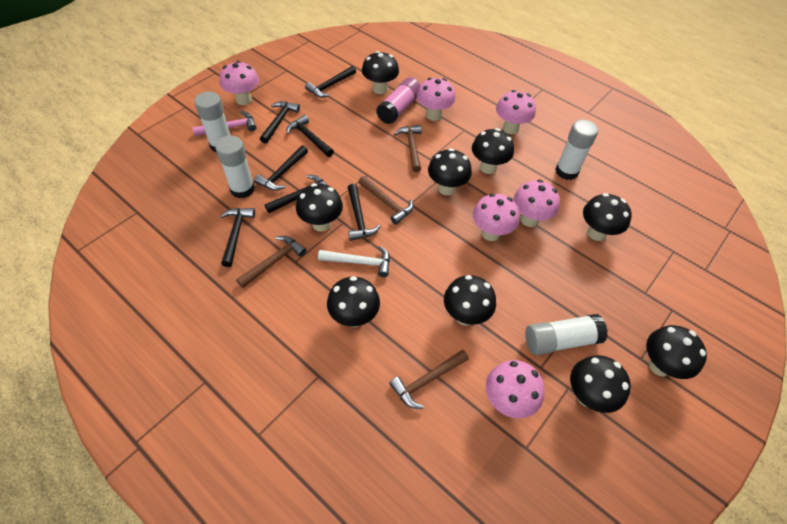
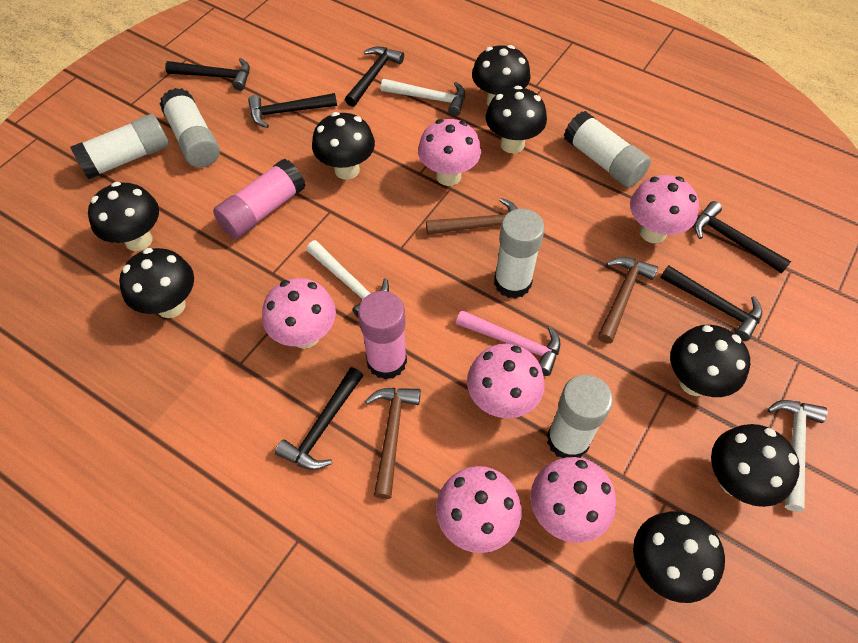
black hammer: [220,208,255,267] [254,145,308,191] [260,101,300,144] [265,175,327,213] [286,115,334,157] [305,66,356,97] [348,184,380,241] = 7 -> [165,58,250,91] [248,93,337,128] [275,367,363,470] [345,47,404,107] [660,265,762,341] [694,201,791,274] = 6
black mushroom: [296,183,343,232] [327,276,380,327] [362,51,399,94] [428,148,472,195] [444,275,496,326] [472,128,514,174] [570,355,631,413] [583,193,632,241] [646,325,707,379] = 9 -> [88,182,159,251] [119,248,194,318] [312,112,375,180] [472,45,531,106] [486,86,547,153] [633,511,725,603] [670,325,750,397] [711,424,800,507] = 8
brown hammer: [236,236,306,288] [358,176,413,225] [389,350,469,409] [394,125,422,172] = 4 -> [365,388,421,499] [426,198,518,235] [598,257,658,344] = 3
pink glue stick: [376,77,420,124] = 1 -> [213,159,306,239] [358,291,407,380] = 2
white glue stick: [194,92,231,153] [215,136,255,198] [525,314,608,355] [555,119,598,180] = 4 -> [70,114,169,179] [160,88,220,168] [494,209,545,299] [547,375,613,458] [564,111,651,187] = 5
white hammer: [318,246,390,277] = 1 -> [306,240,389,318] [381,79,465,116] [767,400,828,512] = 3

